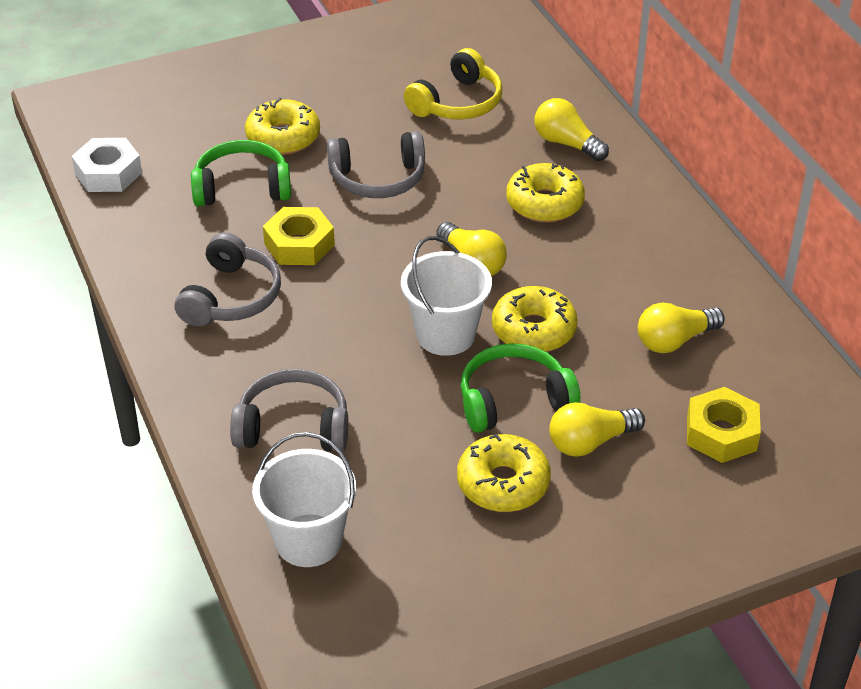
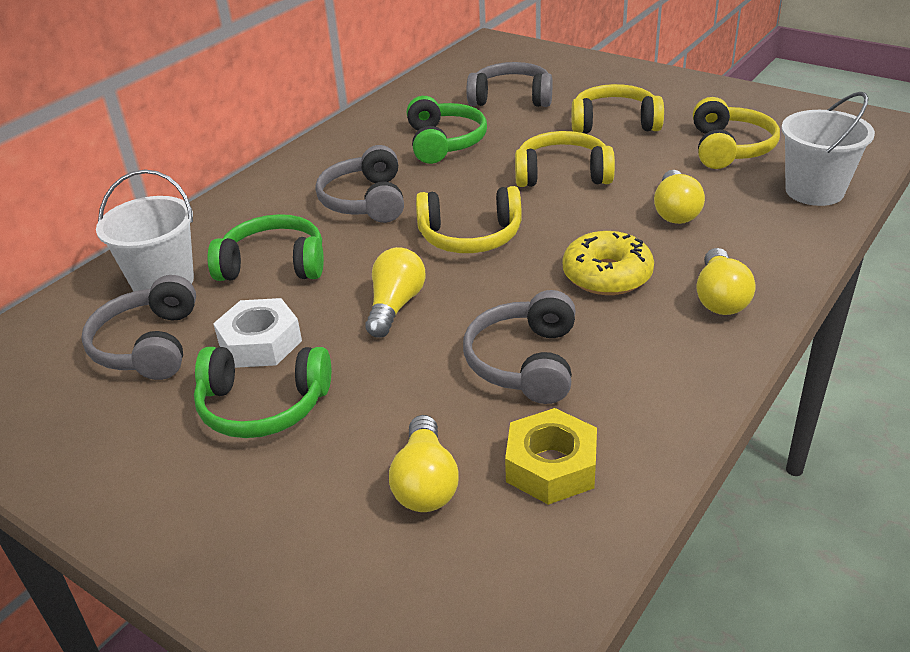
green headphones: [191,140,291,207] [461,343,580,433] = 2 -> [194,347,331,438] [207,214,324,281] [407,96,487,164] = 3
grey headphones: [175,232,281,326] [230,369,348,451] [327,131,425,198] = 3 -> [82,275,196,380] [315,145,404,223] [463,290,575,404] [467,62,552,107] = 4
yellow donut: [245,97,320,155] [457,434,551,512] [492,286,578,352] [506,163,585,222] = 4 -> [563,231,654,295] = 1
yellow headphones: [404,48,502,120] = 1 -> [416,186,522,253] [515,131,615,187] [571,84,664,133] [693,97,780,169] = 4
yellow nut: [263,207,335,265] [687,387,761,463] = 2 -> [505,408,597,505] = 1

